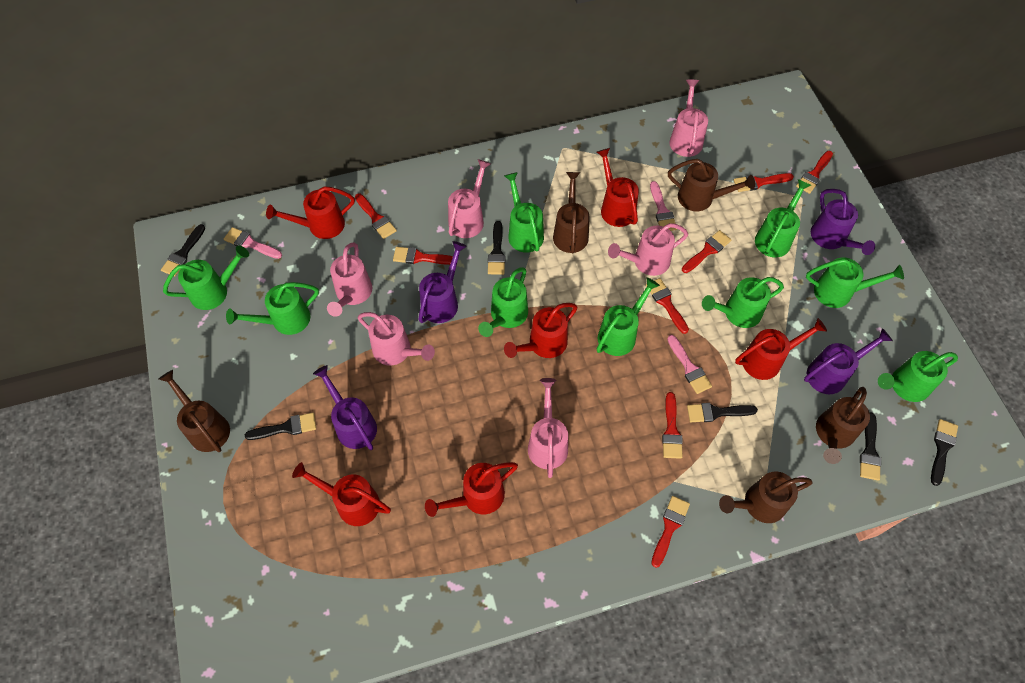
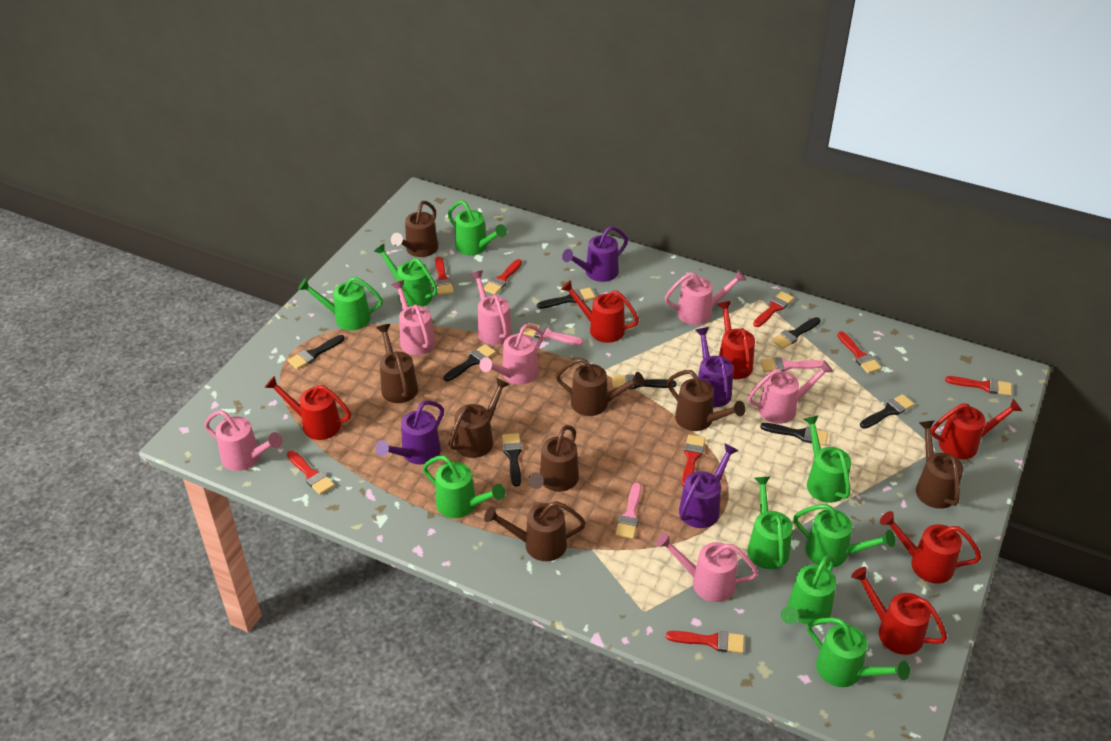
black brush: [161,224,205,276] [245,412,316,440] [488,221,505,275] [687,403,758,422] [860,412,881,481] [931,419,958,486] = 6 -> [288,335,345,369] [443,344,496,381] [502,433,522,487] [537,287,595,309] [612,374,676,390] [760,423,828,446] [771,317,821,349] [860,394,914,429] = 8
brown watering can: [159,370,230,452] [553,172,590,253] [668,159,755,211] [719,472,813,523] [816,387,870,464] = 5 -> [376,324,418,403] [391,201,438,257] [449,378,509,458] [484,501,586,561] [528,425,579,492] [556,358,644,416] [667,370,746,431] [916,420,964,509] = 8
pink watering can: [327,242,372,317] [358,312,435,365] [448,159,491,238] [528,378,568,478] [608,223,688,276] [669,80,708,157] = 6 -> [204,410,283,471] [391,280,435,355] [470,270,512,345] [479,324,543,385] [656,532,758,602] [665,269,746,325] [748,361,833,424] = 7

